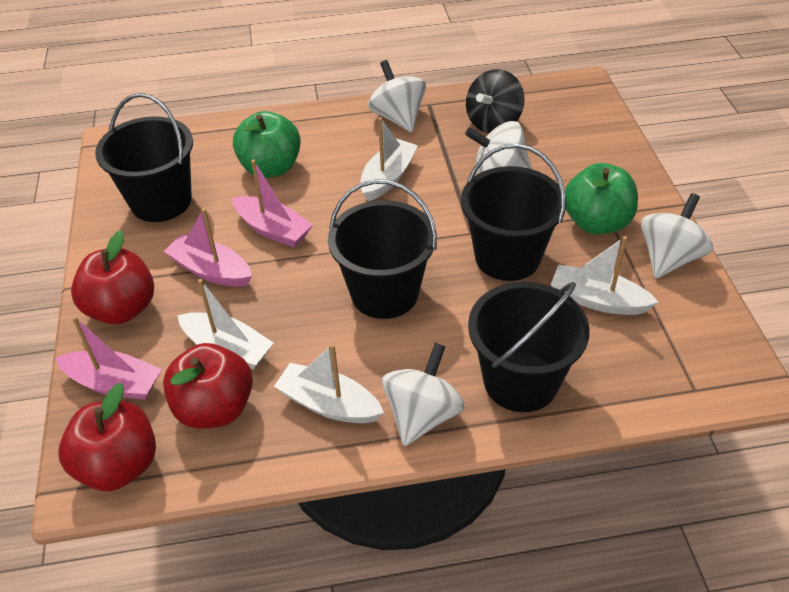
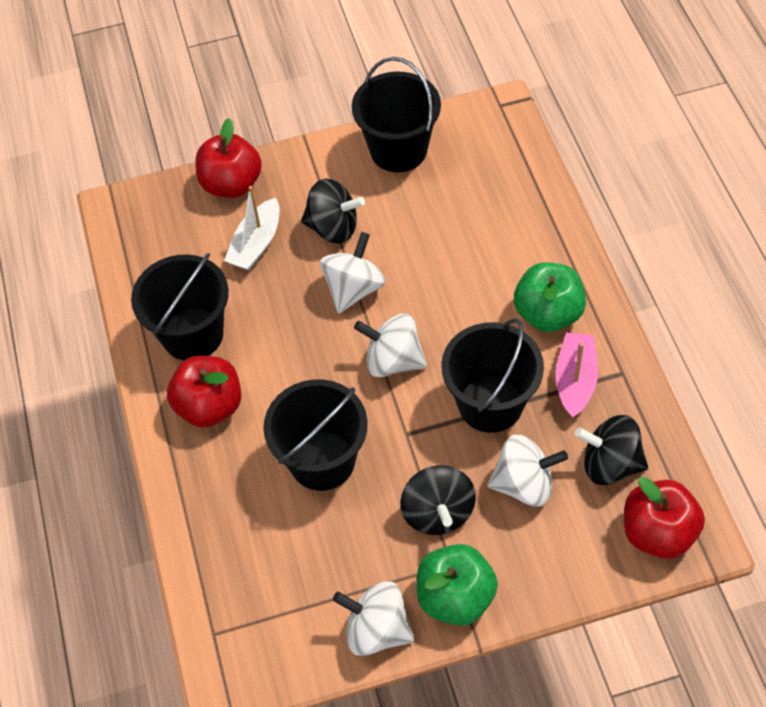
black spinning top: [466,69,525,133] = 1 -> [301,178,365,244] [400,465,476,535] [575,415,648,485] = 3
pink boat: [55,316,162,400] [164,208,252,287] [232,160,313,248] = 3 -> [555,332,598,418] = 1
white boat: [178,279,274,370] [274,344,384,423] [360,117,418,201] [551,236,658,315] = 4 -> [224,186,279,270] = 1

